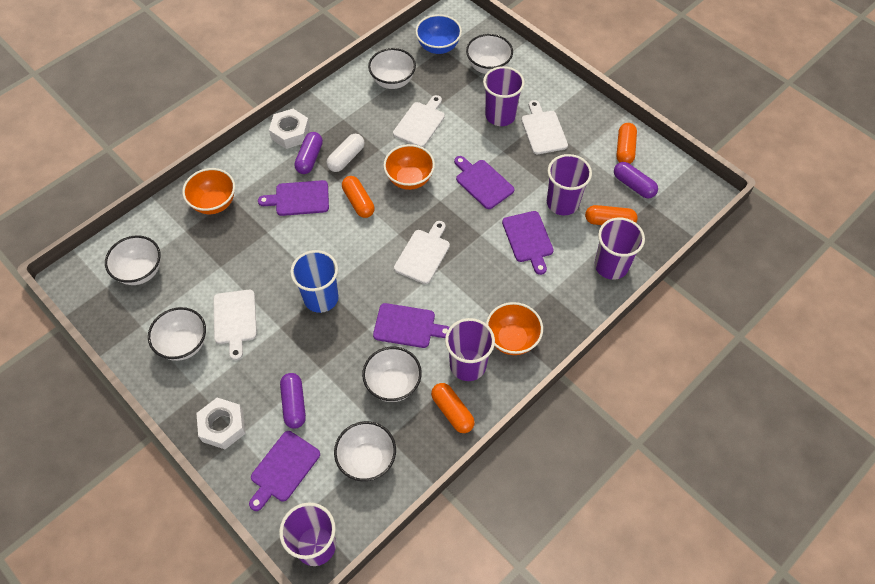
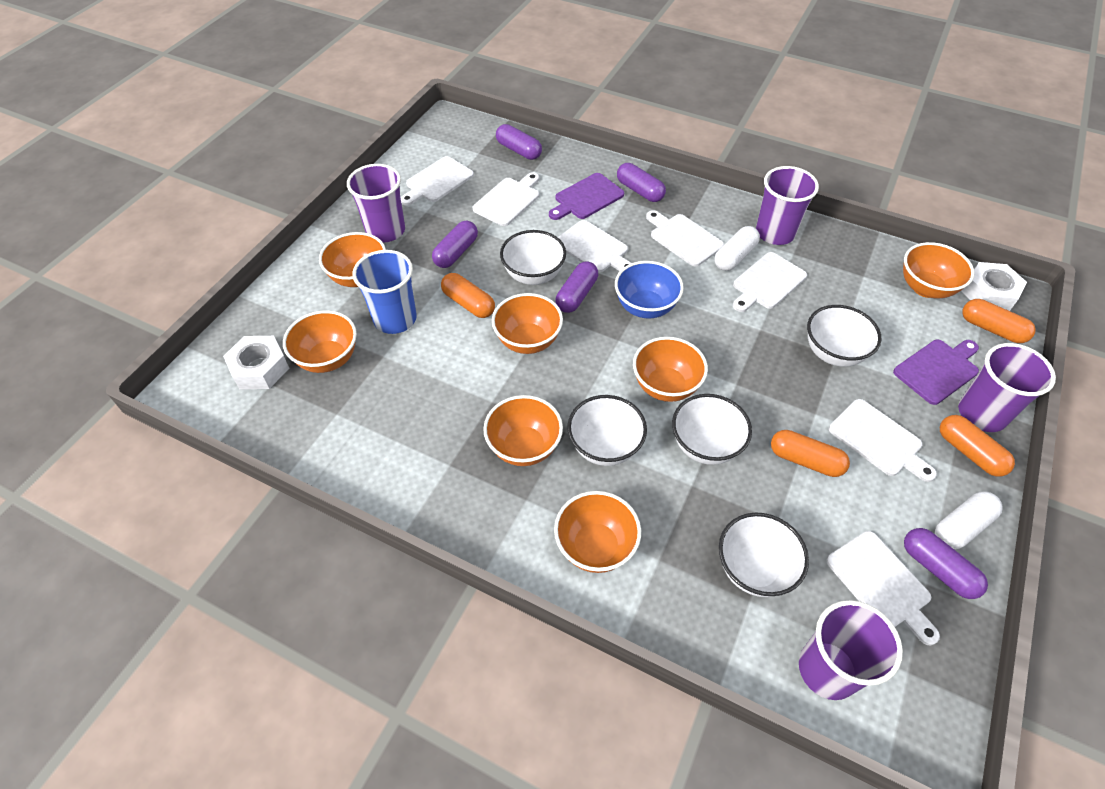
orange bowl: [182,168,235,214] [383,144,435,190] [486,302,543,355] = 3 -> [283,310,357,373] [319,232,386,287] [483,395,563,466] [492,293,563,354] [554,491,641,573] [633,337,708,402] [903,242,974,298] = 7
purple capsule: [280,373,306,429] [294,132,323,174] [614,162,658,198] = 3 -> [432,221,478,268] [496,124,542,160] [556,261,598,313] [617,163,666,202] [904,528,988,599] = 5
purple cup: [279,502,336,566] [445,318,495,381] [483,66,525,126] [547,154,592,215] [595,218,645,280] = 5 -> [347,164,405,243] [756,166,819,245] [799,600,903,700] [958,343,1056,432] = 4
purple cutting board: [249,431,320,511] [258,180,329,216] [373,303,450,348] [454,156,515,209] [502,211,554,275] = 5 -> [549,173,624,220] [893,340,979,405] = 2
white bowl: [105,236,161,285] [148,307,206,361] [334,421,396,481] [362,347,422,402] [368,48,416,89] [466,34,513,74] = 6 -> [500,230,566,285] [567,395,647,466] [672,394,752,465] [719,513,809,597] [807,305,881,367] = 5
white capsule: [327,134,364,172] = 1 -> [714,226,760,271] [935,491,1003,550] = 2
white cutting board: [213,290,257,360] [393,95,445,147] [394,221,450,284] [521,100,568,154] = 4 -> [401,156,474,205] [473,172,539,226] [558,220,631,272] [646,210,724,267] [733,252,807,312] [826,531,940,645] [829,399,937,482] = 7

